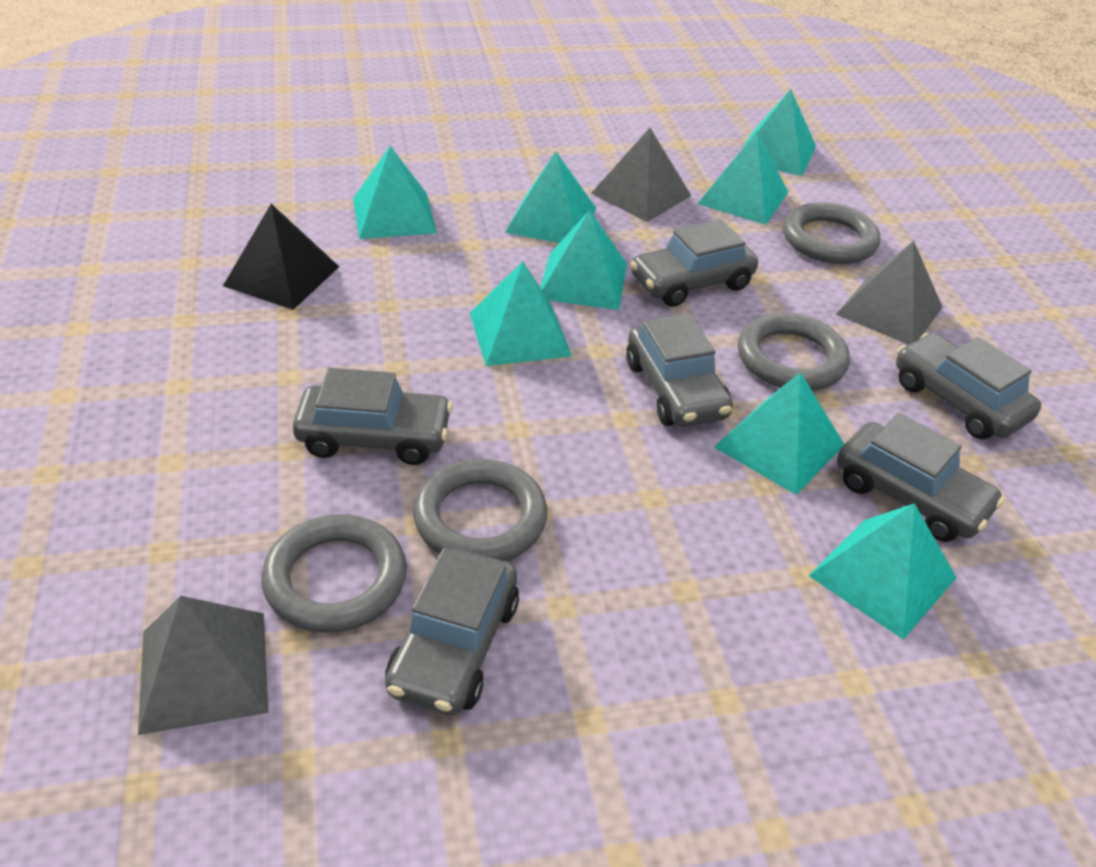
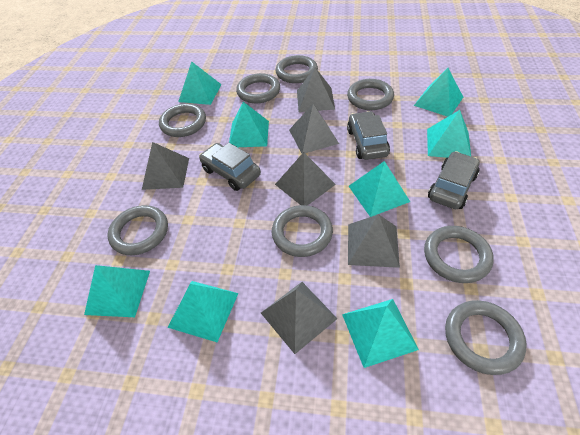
black pyramid: [223,204,339,310] = 1 -> none = 0
grey car: [293,368,453,465] [385,548,519,715] [626,313,733,427] [630,219,758,307] [837,413,1004,542] [896,333,1041,439] = 6 -> [199,143,261,191] [347,111,390,160] [428,151,480,209] = 3
grey pyramid: [138,596,268,735] [591,128,691,222] [836,241,943,345] = 3 -> [142,142,189,190] [261,282,337,354] [275,152,336,206] [289,104,339,153] [297,67,335,112] [348,214,400,268] = 6
grey ring: [261,514,407,633] [413,459,547,561] [738,313,850,391] [783,202,880,264] = 4 -> [108,205,168,255] [159,104,206,137] [236,73,280,103] [271,205,333,257] [275,55,318,83] [347,79,394,110] [424,226,494,283] [445,300,527,375] = 8

